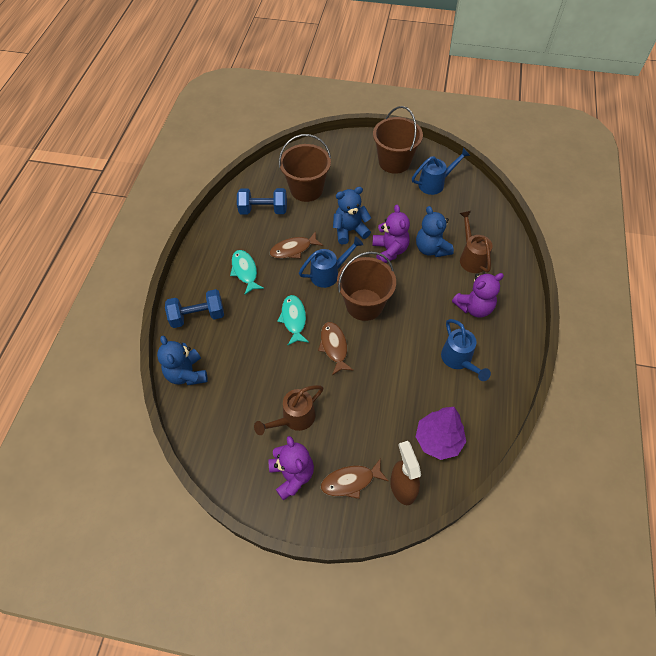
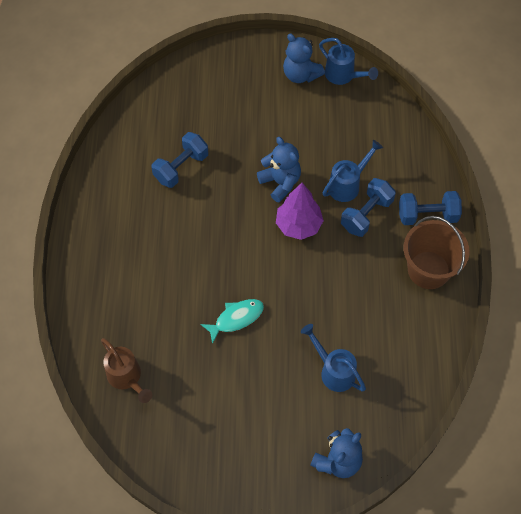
blue dumbbell: [165,289,224,328] [237,188,287,214] = 2 -> [151,132,208,188] [341,178,396,237] [399,191,462,225] = 3
brown bucket: [279,134,331,202] [337,251,396,321] [373,106,423,174] = 3 -> [404,216,470,289] = 1
brown fish: [270,231,323,259] [318,322,354,375] [321,458,389,499] = 3 -> none = 0
brown spray bottle: [390,441,421,505] = 1 -> none = 0
brown watering can: [254,385,324,435] [460,211,493,273] = 2 -> [101,338,152,403] = 1
purple teddy bear: [269,436,314,501] [372,205,410,263] [452,273,504,318] = 3 -> none = 0
turquoise fish: [230,250,264,295] [277,295,309,346] = 2 -> [200,299,264,344] = 1

